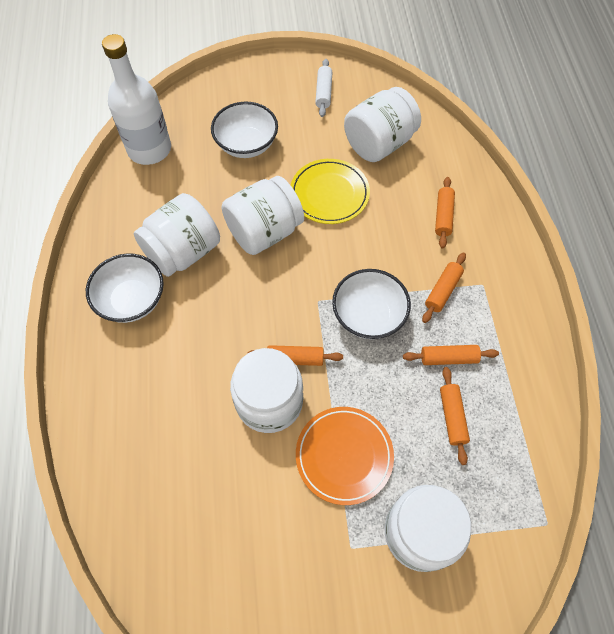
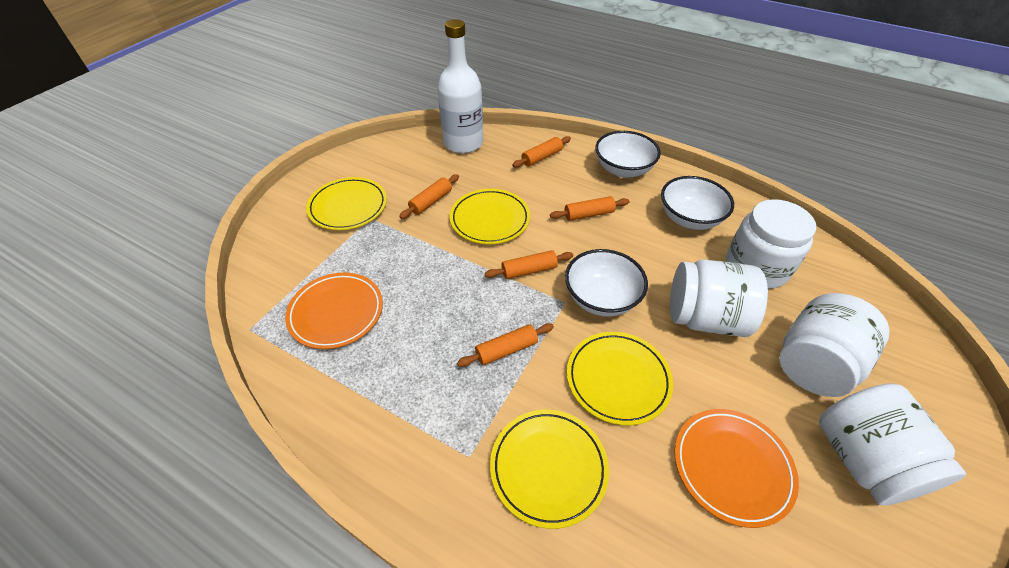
orange plate: [296,407,394,505] = 1 -> [285,272,383,349] [674,409,799,528] = 2
white jar: [134,193,220,277] [222,176,304,255] [230,348,303,433] [344,87,421,162] [385,485,471,572] = 5 -> [670,259,768,337] [726,199,816,289] [779,293,889,397] [819,383,966,506] = 4
white rolling pin: [315,59,332,117] = 1 -> none = 0
yellow plate: [291,159,370,224] = 1 -> [306,177,387,230] [450,189,530,244] [490,409,609,529] [567,332,673,425] = 4

